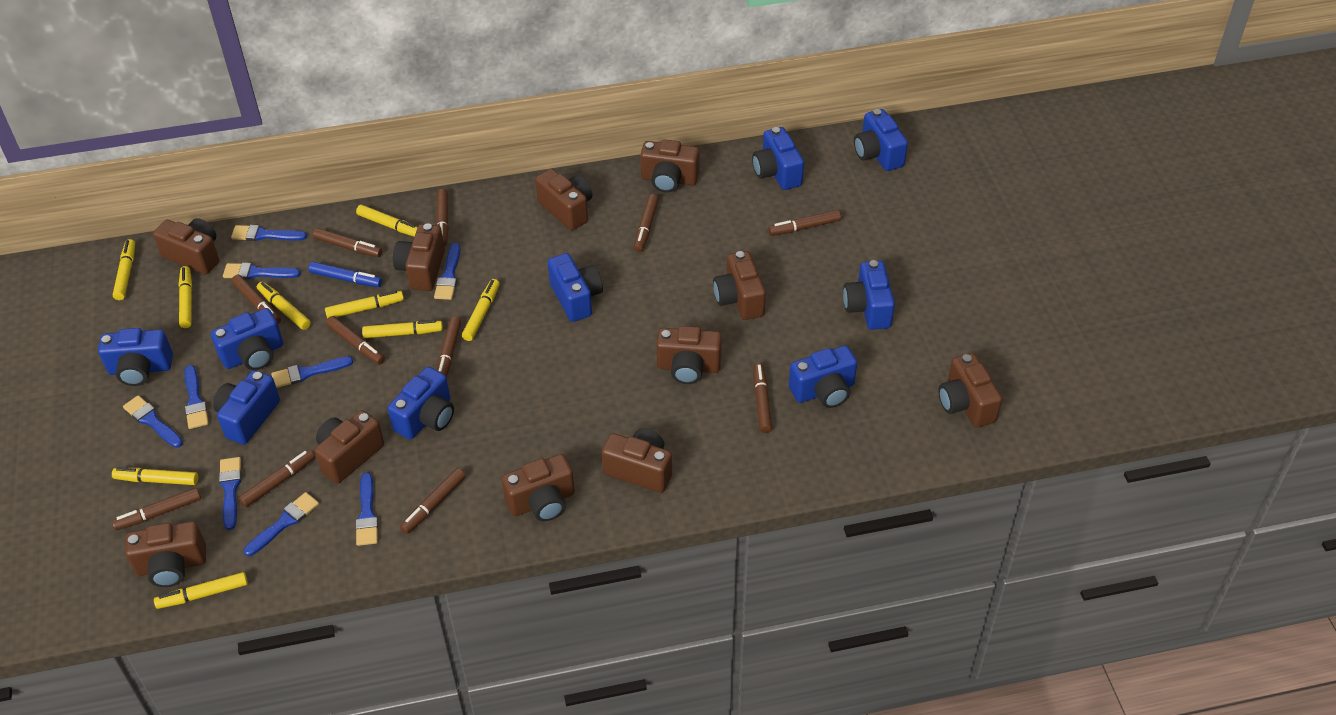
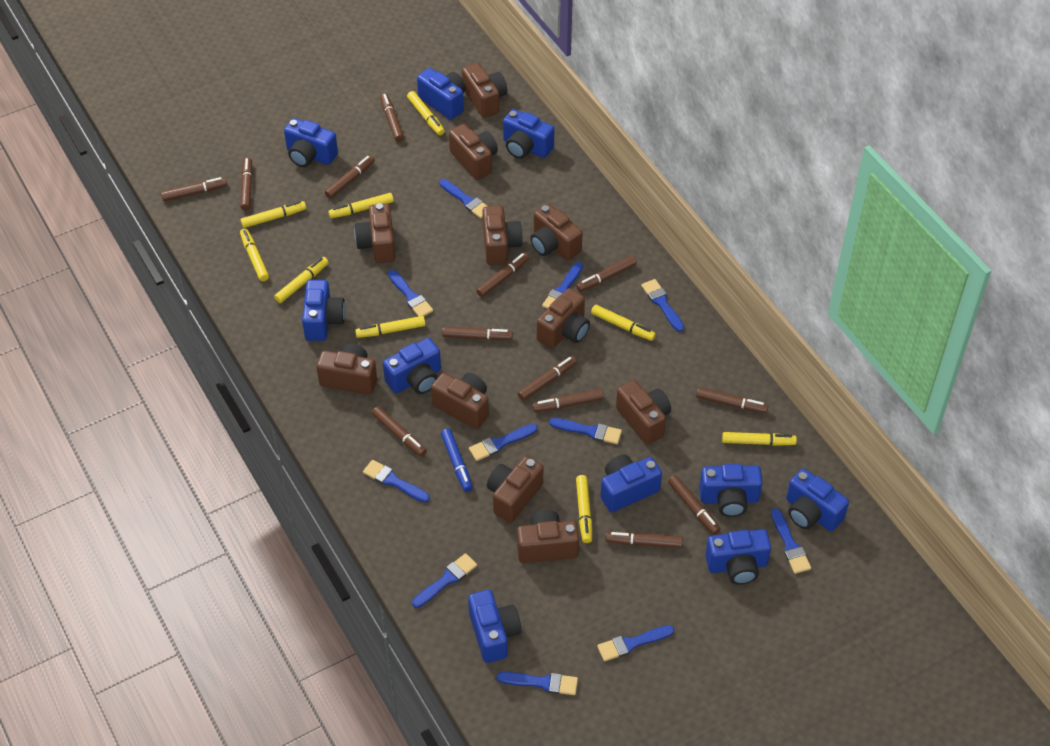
blue brush: [123,395,183,448] [184,365,209,429] [219,457,242,530] [223,263,301,280] [231,225,307,241] [244,492,319,556] [271,356,353,388] [355,472,378,546] [434,243,460,300] = 9 -> [363,460,430,502] [388,270,433,317] [412,553,477,608] [439,179,487,219] [469,424,538,461] [497,672,578,695] [542,262,583,309] [549,418,622,444] [597,625,674,662] [641,279,684,332] [771,508,811,574] = 11
blue camera: [98,328,173,386] [211,308,283,370] [213,370,280,445] [388,367,454,440] [548,253,603,322] [752,127,804,190] [789,346,857,408] [843,260,895,330] [854,109,908,171] = 9 -> [284,118,338,167] [302,280,346,341] [383,338,441,394] [417,68,466,120] [468,590,522,663] [503,109,554,159] [600,454,662,512] [699,464,763,517] [705,529,771,585] [786,468,849,531] = 10
brown marker: [112,488,201,530] [231,275,281,324] [239,449,315,507] [313,228,382,257] [326,316,385,364] [400,468,466,534] [436,317,461,377] [437,189,449,246] [634,194,659,252] [753,363,772,433] [768,210,841,236] = 11 -> [161,177,227,201] [240,157,253,211] [325,155,375,199] [372,407,427,457] [380,93,404,142] [442,326,513,340] [476,252,529,297] [518,356,577,401] [532,389,604,412] [576,256,637,292] [606,532,683,548] [668,475,720,535] [696,387,768,413] = 13

